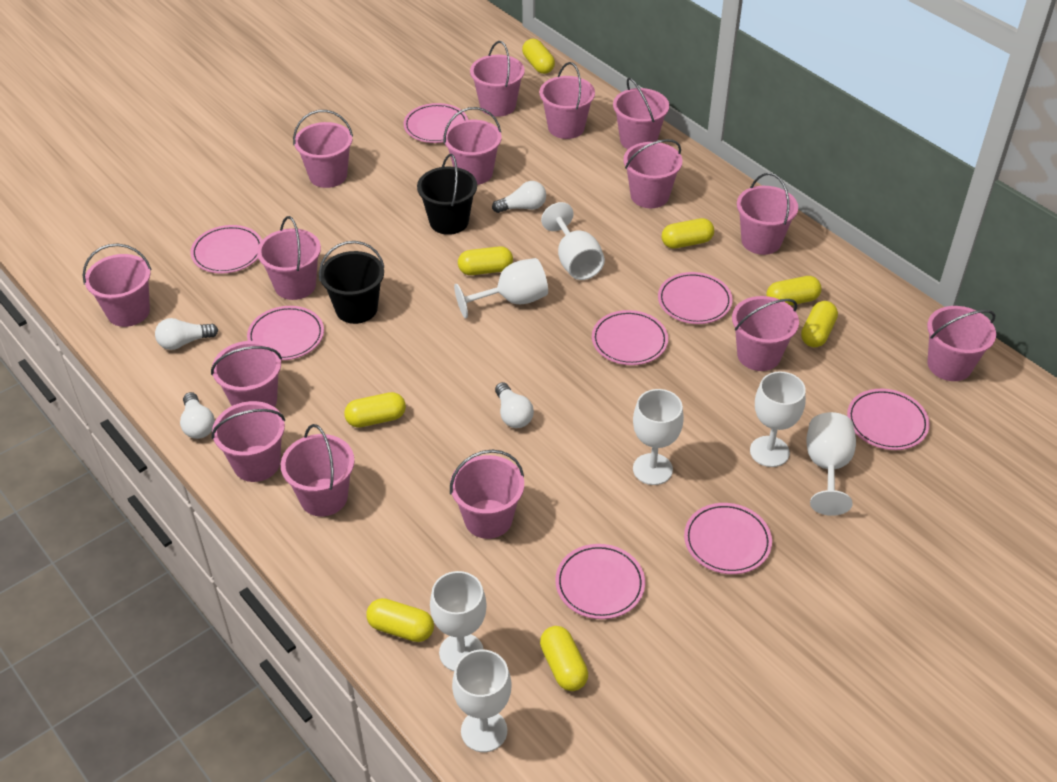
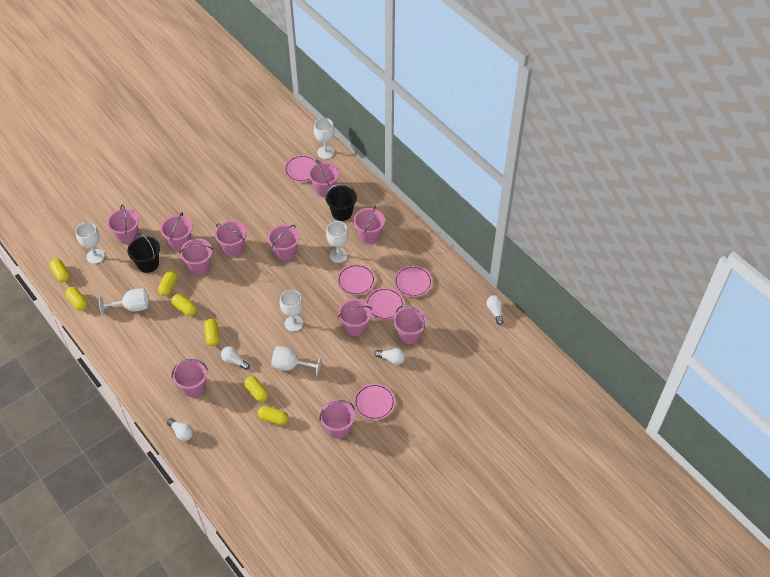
pink bucket: [83,244,151,327] [211,341,282,407] [211,401,285,482] [257,216,321,300] [281,424,355,517] [293,110,353,188] [444,107,501,185] [450,450,524,539] [470,41,525,117] [539,62,595,139] [613,78,669,149] [623,139,682,208] [732,296,799,371] [737,173,798,255] [927,306,996,381] = 15 -> [107,204,139,244] [160,212,192,251] [172,359,208,397] [179,238,213,275] [215,220,247,256] [268,225,300,261] [308,159,339,197] [319,399,355,439] [338,299,372,336] [354,205,385,244] [393,305,427,344] = 11
pink plate: [190,225,262,273] [247,306,324,361] [404,103,468,143] [555,544,645,619] [592,310,668,365] [658,272,733,324] [684,503,772,574] [847,389,930,450] = 8 -> [284,155,317,182] [337,264,375,295] [354,384,395,420] [366,288,404,320] [394,266,432,297] = 5
white goblet: [430,571,487,671] [452,649,512,752] [454,258,548,319] [541,202,605,280] [633,389,684,485] [750,372,806,467] [806,412,856,516] = 7 -> [76,222,105,264] [99,289,148,315] [271,346,322,376] [280,290,303,332] [314,118,335,159] [326,221,349,263] = 6
yellow capsule: [344,392,406,428] [366,598,434,642] [458,246,513,275] [522,39,555,74] [540,626,588,691] [661,218,714,249] [766,276,821,306] [801,301,838,347] = 8 -> [50,259,70,283] [65,287,88,310] [158,270,178,296] [172,294,197,316] [204,319,220,346] [244,376,269,402] [258,406,288,425] = 7

